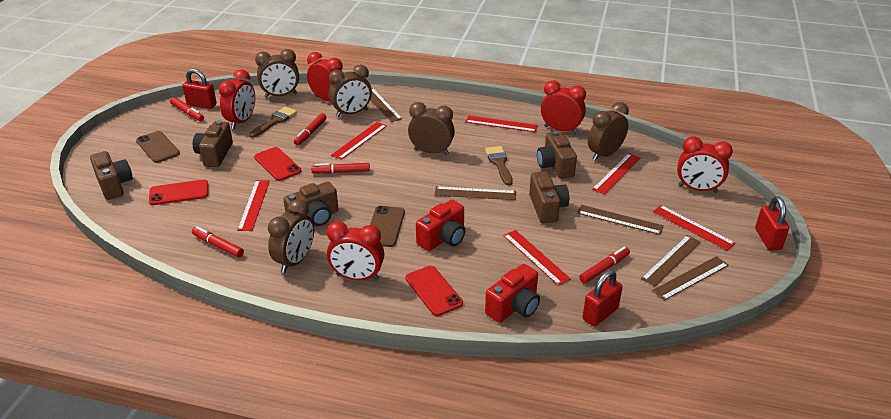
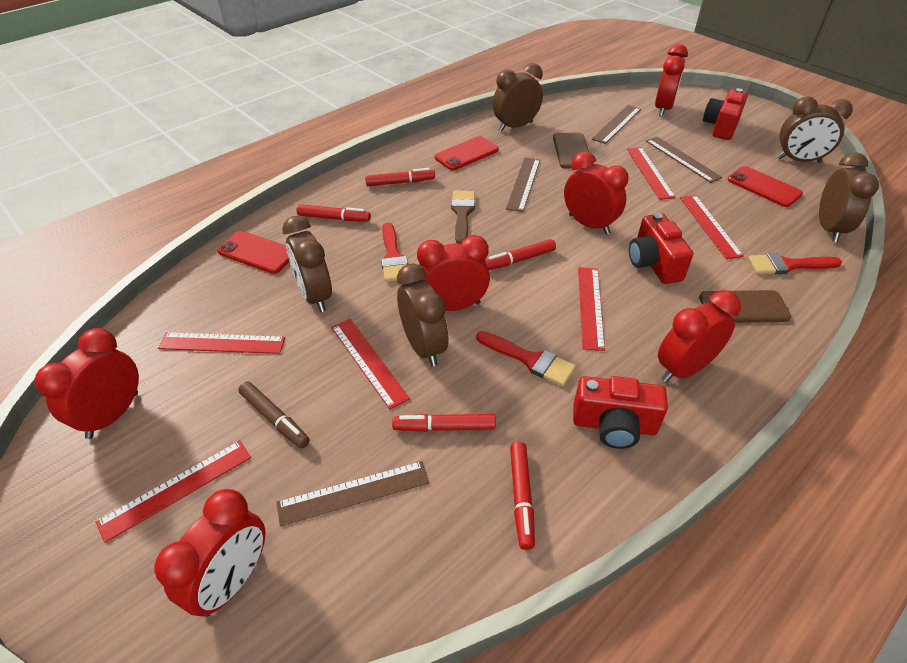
brown brush: [249,107,297,138] [485,146,513,186] = 2 -> [451,190,475,244] = 1
brown camera: [90,151,133,200] [193,120,233,167] [283,182,338,226] [529,171,569,223] [537,131,577,179] = 5 -> none = 0
brown marker: none = 0 -> [238,381,310,448] = 1
brown ruler: [370,88,402,122] [434,186,516,200] [577,205,664,235] [641,235,701,286] [652,256,729,301] = 5 -> [276,461,429,526] [506,158,540,212] [592,105,641,144] [646,137,723,183] = 4
red brush: none = 0 -> [381,222,408,282] [476,331,576,386] [748,253,842,274] = 3
red camera: [416,200,465,251] [485,264,540,323] = 2 -> [573,376,668,449] [629,213,693,284] [703,88,748,140] = 3
red clock: [219,69,255,129] [307,52,343,101] [327,221,384,280] [541,80,586,134] [677,137,733,193] = 5 -> [34,328,139,439] [154,489,265,617] [417,235,490,311] [564,152,629,234] [655,44,688,117] [658,290,741,382] = 6
red padlock: [182,69,217,109] [583,270,623,327] [755,196,789,250] = 3 -> none = 0

